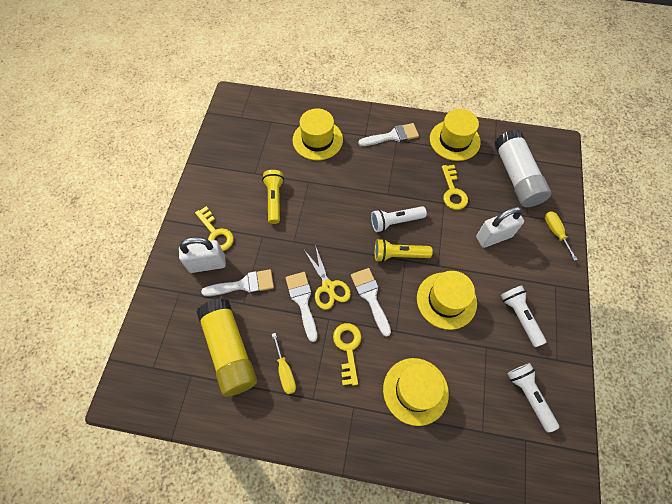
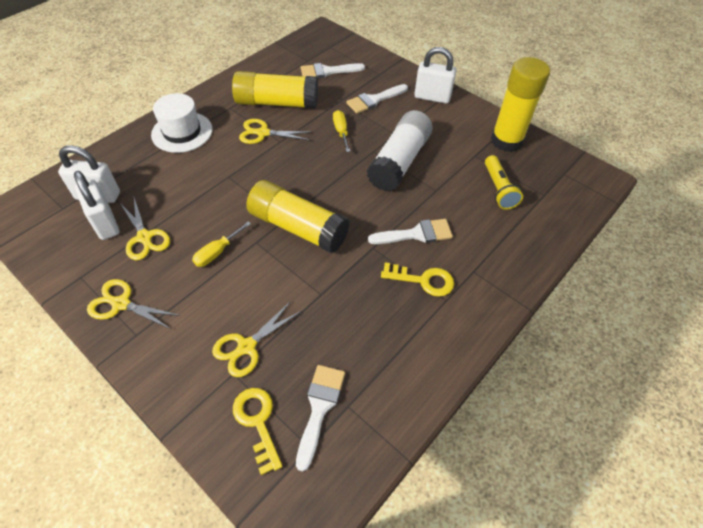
white flashlight: [371,206,427,232] [501,285,547,347] [507,363,559,433] = 3 -> none = 0
white hat: none = 0 -> [151,93,212,153] = 1
white padlock: [179,237,226,273] [476,207,524,248] = 2 -> [58,145,120,203] [74,171,120,240] [415,47,456,104] = 3
yellow flashlight: [262,170,284,224] [375,239,433,262] = 2 -> [485,155,523,209] = 1
yellow glue stick: [196,298,257,396] = 1 -> [232,71,318,109] [246,180,349,254] [491,57,550,152] = 3
yellow hat: [292,108,343,160] [383,358,449,426] [417,271,477,330] [430,109,481,161] = 4 -> none = 0
yellow key: [195,206,234,251] [333,323,361,386] [442,165,468,210] = 3 -> [233,388,283,475] [381,262,454,297] = 2
yellow scissors: [304,245,351,310] = 1 -> [87,279,181,330] [120,198,170,260] [212,301,302,377] [239,119,312,144] = 4

